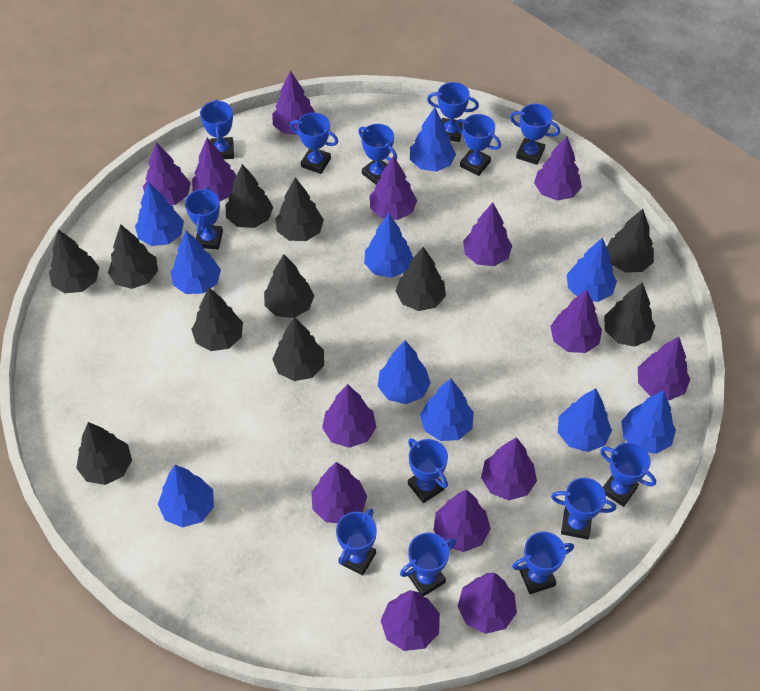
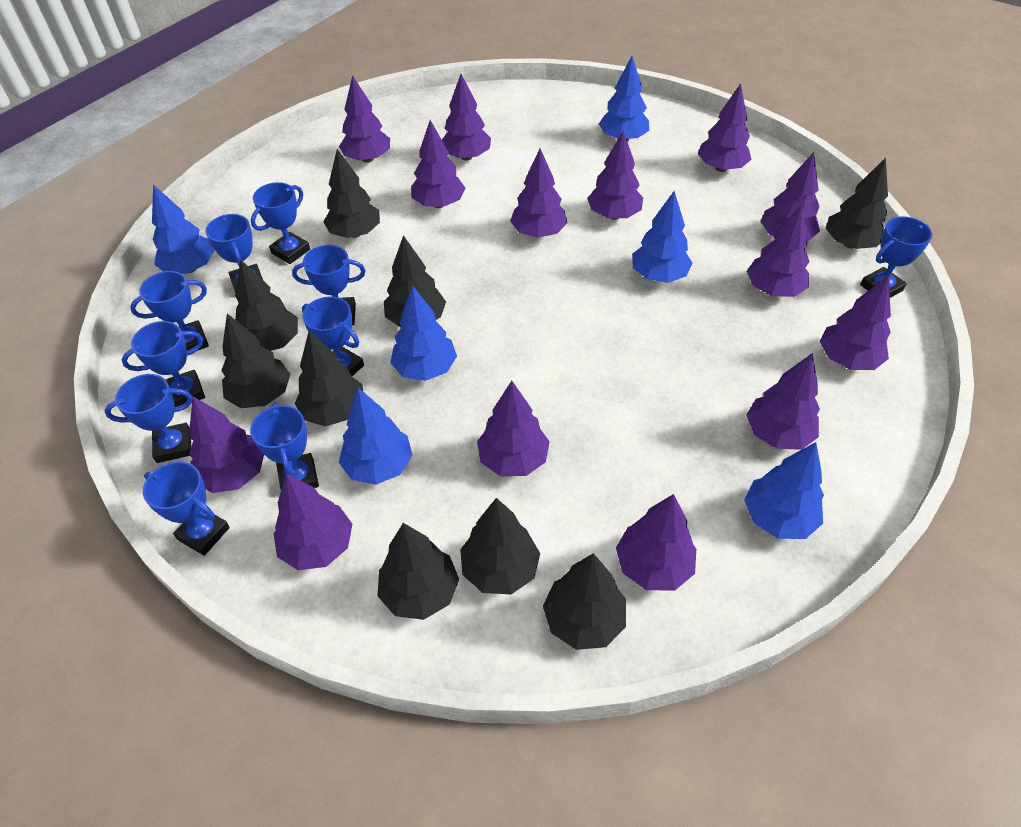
black tree: [49,229,99,293] [76,422,132,485] [108,224,158,289] [192,288,243,351] [225,164,273,228] [264,254,314,318] [272,317,324,381] [275,177,324,241] [395,247,446,311] [604,282,656,347] [607,209,654,273] = 11 -> [221,314,290,408] [235,260,298,351] [295,331,363,426] [323,149,380,238] [377,523,459,620] [384,235,446,327] [460,498,540,594] [543,553,626,650] [826,158,888,249] = 9
blue tree: [135,182,184,246] [158,465,214,527] [171,231,221,294] [364,214,413,278] [378,340,431,404] [410,107,456,172] [420,379,474,441] [558,388,612,452] [567,237,617,302] [621,390,676,454] = 10 -> [152,184,215,274] [339,388,412,485] [390,286,457,381] [599,56,649,141] [632,191,692,283] [744,442,824,539] = 6
blue trophy: [185,187,223,249] [200,99,234,159] [290,113,338,174] [336,508,377,576] [358,124,397,185] [400,533,456,596] [408,438,448,503] [427,82,479,142] [455,114,501,176] [510,104,560,165] [512,532,574,594] [551,478,616,539] [600,442,656,507] = 13 -> [105,374,193,463] [122,321,205,407] [130,271,209,351] [143,461,230,556] [205,214,263,293] [250,403,319,489] [251,182,310,264] [292,245,366,325] [302,296,364,376] [860,217,932,298] = 10

